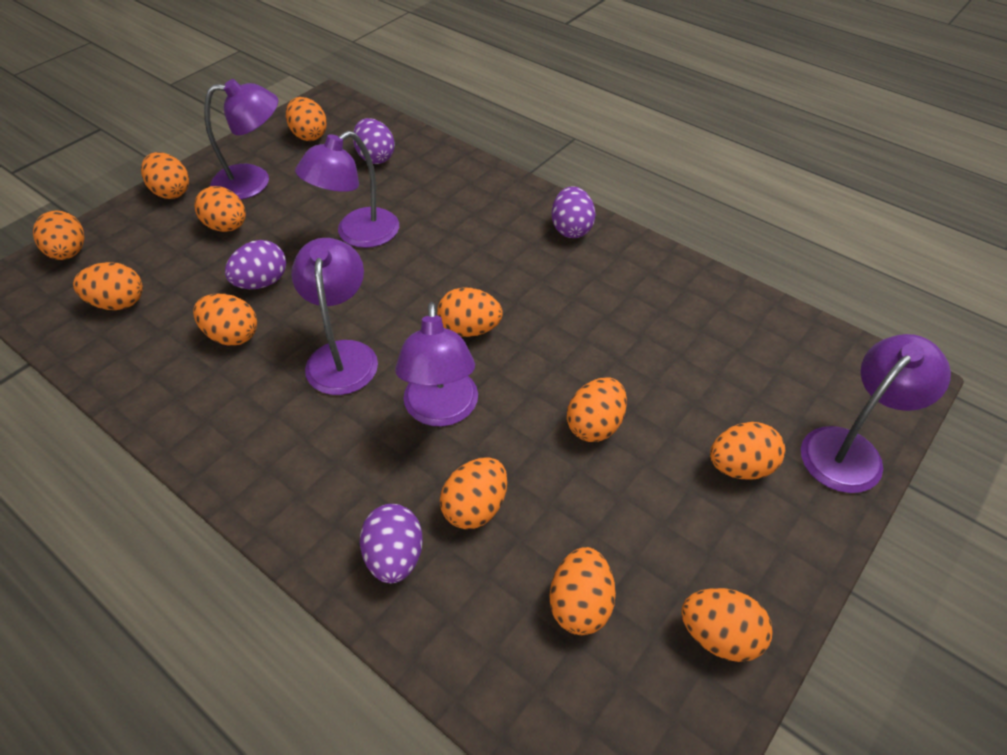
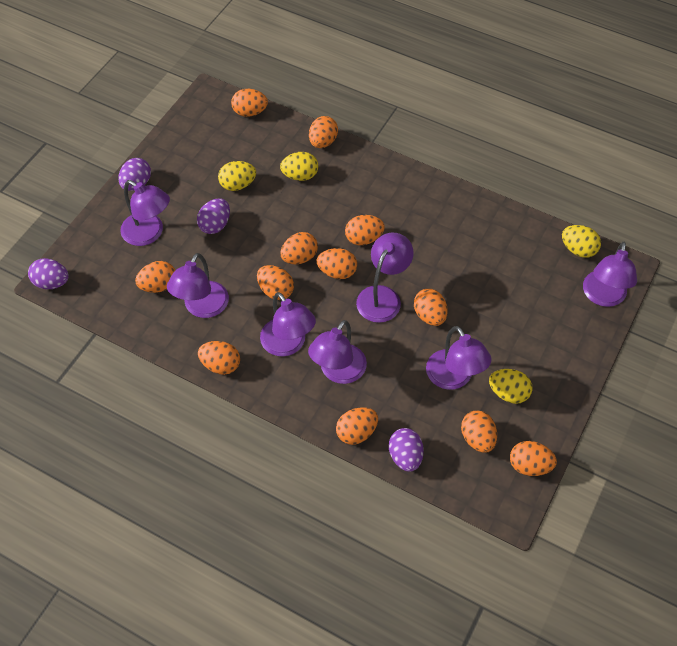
purple lamp: [204,79,278,200] [291,238,378,395] [295,131,399,248] [395,302,478,427] [801,334,951,493] = 5 -> [120,180,170,246] [167,253,229,318] [260,292,316,357] [308,320,367,384] [356,233,414,323] [426,326,491,390] [583,242,637,307] = 7
yellow egg: none = 0 -> [218,161,256,191] [280,152,318,181] [489,369,533,404] [562,225,601,258] = 4

